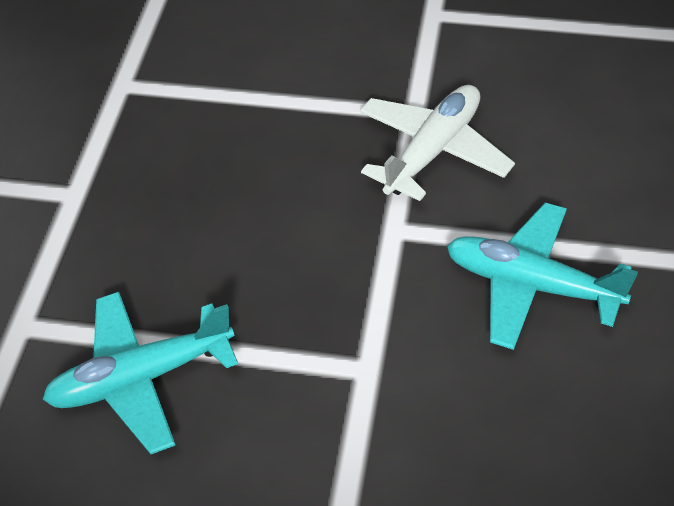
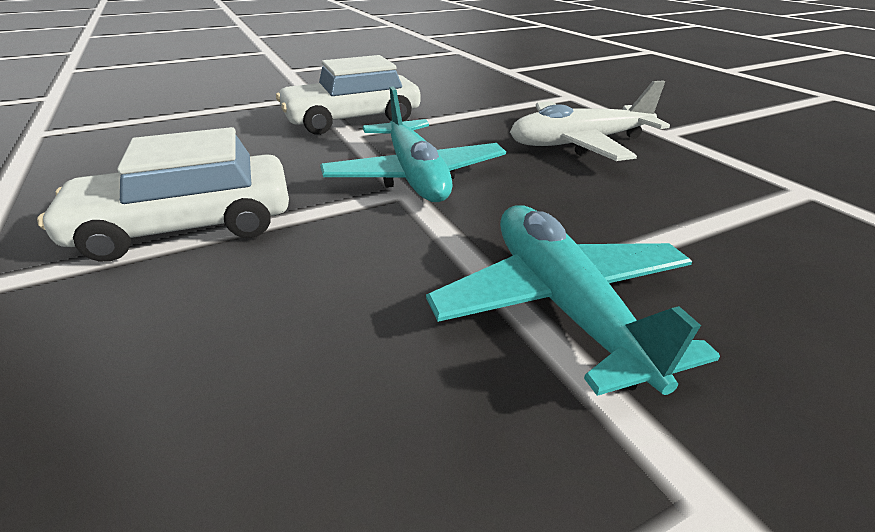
white car: none = 0 -> [37,127,289,262] [276,55,421,135] = 2

